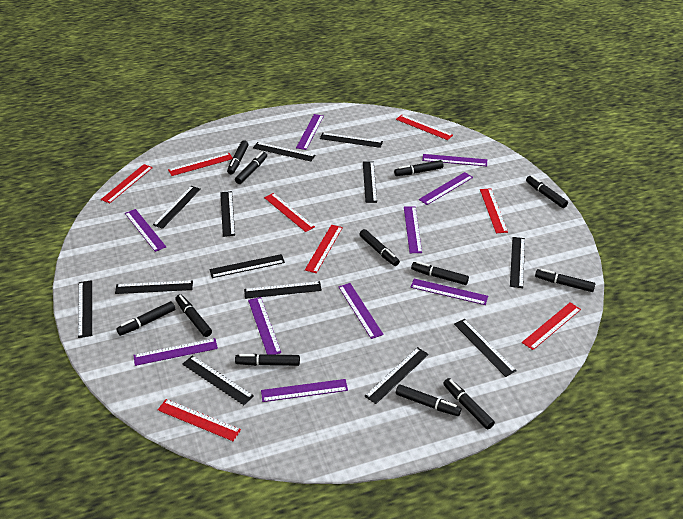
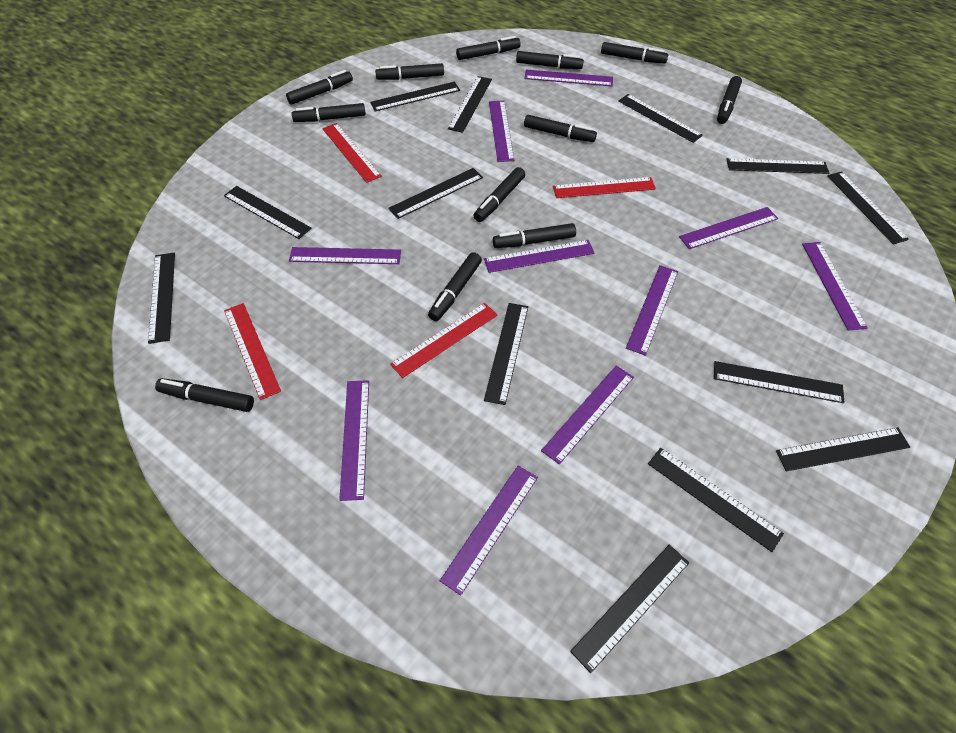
red ruler: [101,164,153,203] [158,399,241,441] [168,153,233,176] [264,193,315,232] [305,225,343,273] [396,115,453,140] [480,188,508,233] [522,303,581,350] = 8 -> [224,303,281,400] [322,123,382,183] [390,303,497,378] [553,177,656,198] = 4

